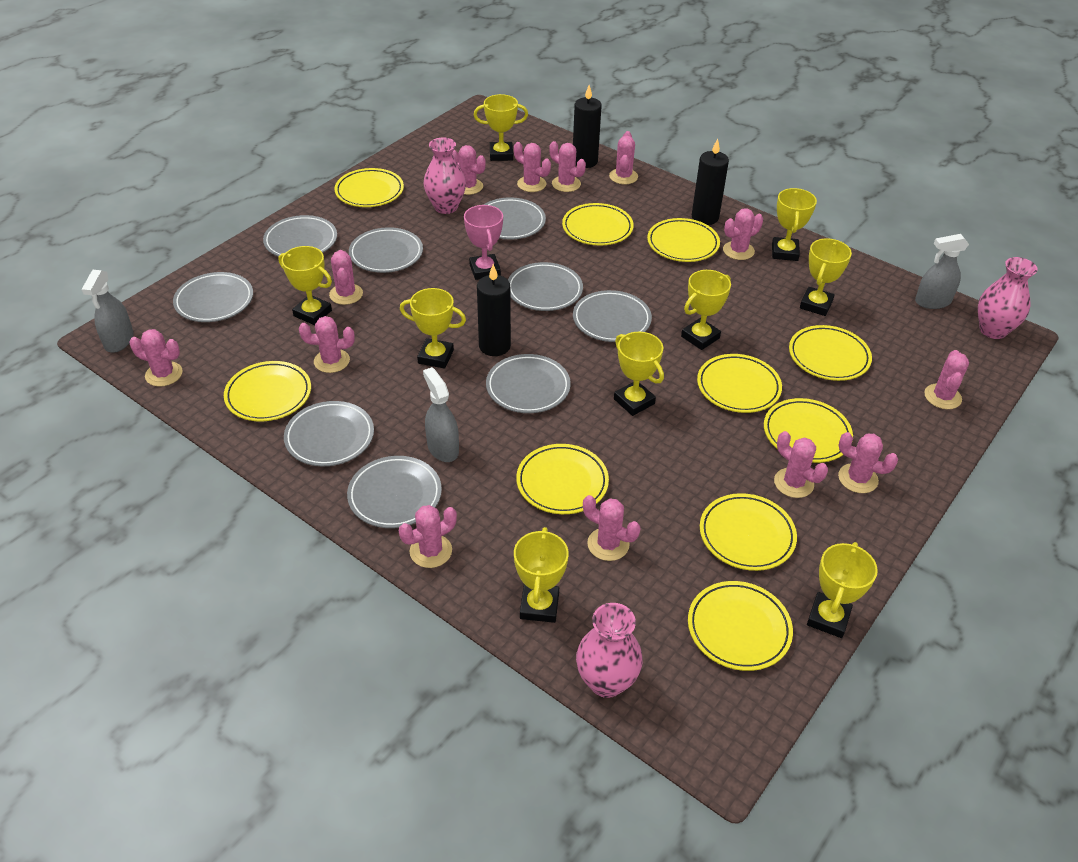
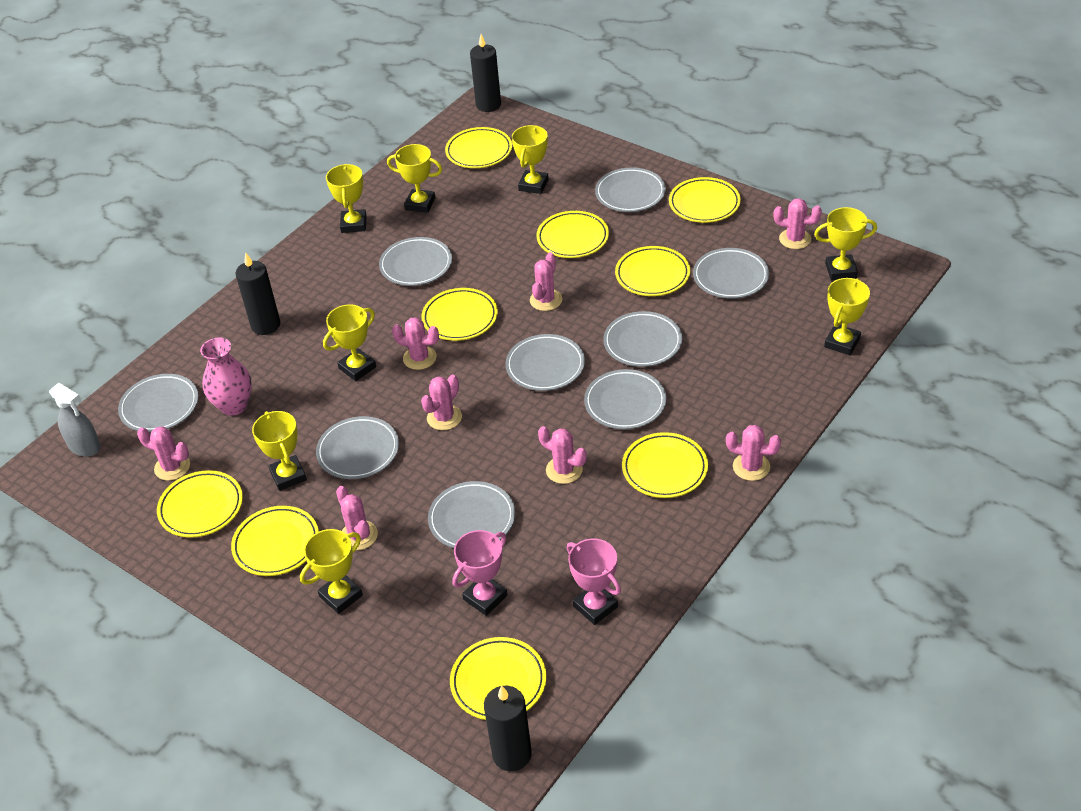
grey spray bottle: [82,270,134,353] [423,367,459,462] [915,234,969,309] = 3 -> [49,383,101,457] = 1
pink cactus: [129,329,183,387] [299,316,355,373] [329,250,363,305] [399,505,457,568] [452,145,486,195] [514,142,551,192] [549,141,586,192] [583,495,640,561] [609,131,638,184] [723,208,763,260] [774,431,828,498] [838,432,898,493] [924,350,969,409] = 13 -> [137,427,190,481] [336,486,378,550] [392,317,439,370] [421,375,462,430] [530,252,562,311] [538,426,587,484] [726,425,781,481] [774,198,822,249] = 8
pink trophy: [464,205,503,280] = 1 -> [452,530,507,616] [567,539,621,625] = 2
pink vase: [424,137,466,214] [576,603,643,698] [978,257,1038,339] = 3 -> [200,338,252,416] = 1
yellow plate: [224,361,311,421] [334,168,404,207] [516,444,609,514] [562,203,634,246] [647,218,720,262] [688,581,793,671] [697,354,782,413] [700,493,797,571] [764,398,853,463] [789,325,872,381] = 10 -> [157,470,243,538] [231,506,319,576] [421,288,498,341] [445,127,512,168] [450,637,546,720] [536,211,609,258] [615,246,690,296] [622,432,708,498] [669,177,741,223] = 9
yellow trophy: [279,246,332,325] [400,288,466,369] [474,94,528,161] [514,527,569,623] [614,332,664,416] [681,270,731,350] [772,188,817,261] [800,238,852,316] [807,542,878,638] = 9 -> [252,411,307,491] [300,529,363,614] [323,304,376,381] [326,164,367,233] [387,144,442,213] [512,125,549,194] [814,207,877,280] [824,278,870,355] = 8

